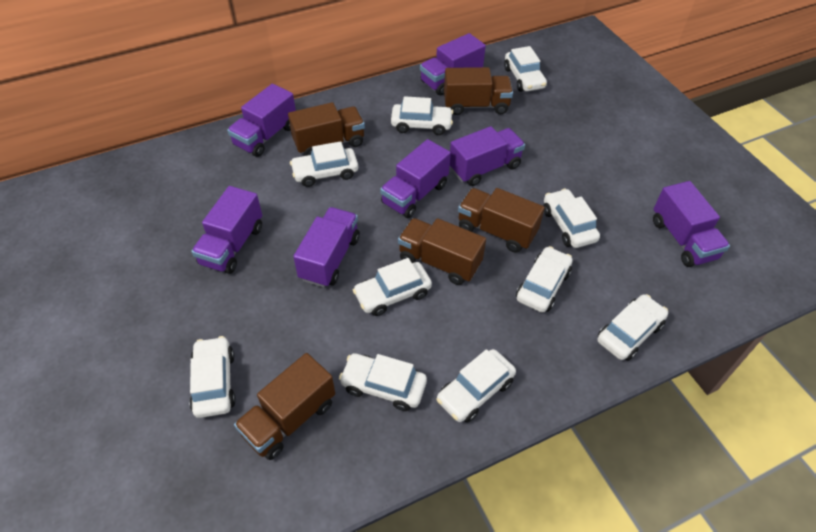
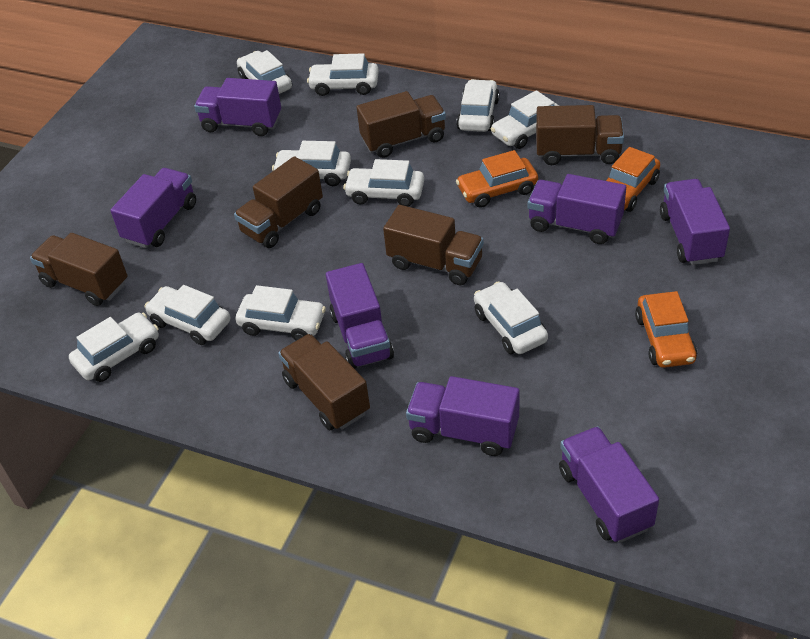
brown truck: [234,353,335,460] [288,102,365,156] [398,218,486,285] [444,67,513,115] [458,188,545,253] = 5 -> [30,233,127,306] [234,156,323,248] [278,334,370,431] [357,91,446,158] [383,205,484,286] [536,105,624,165] = 6
orange car: none = 0 -> [456,150,538,208] [606,147,660,212] [635,291,697,368] = 3

